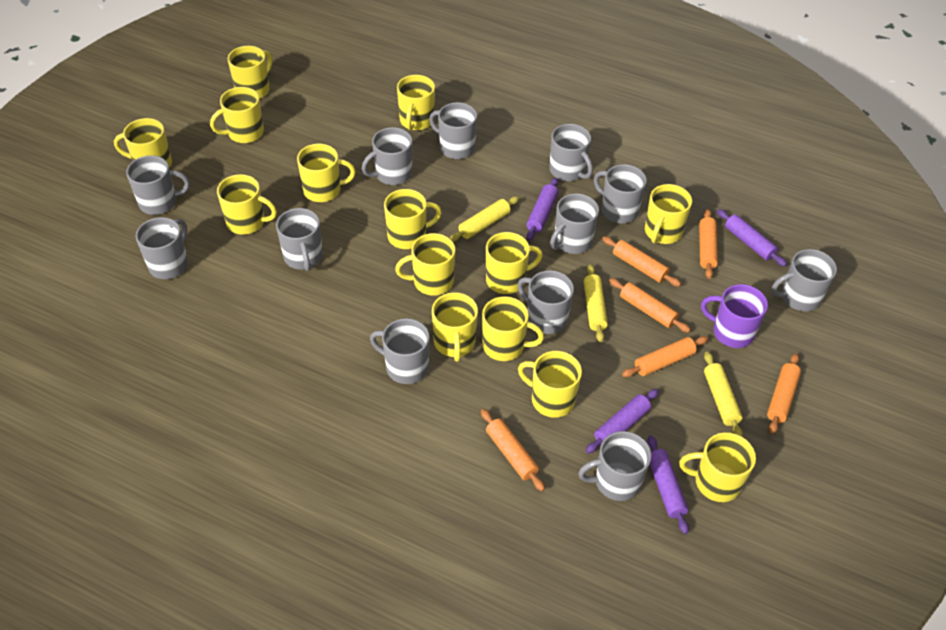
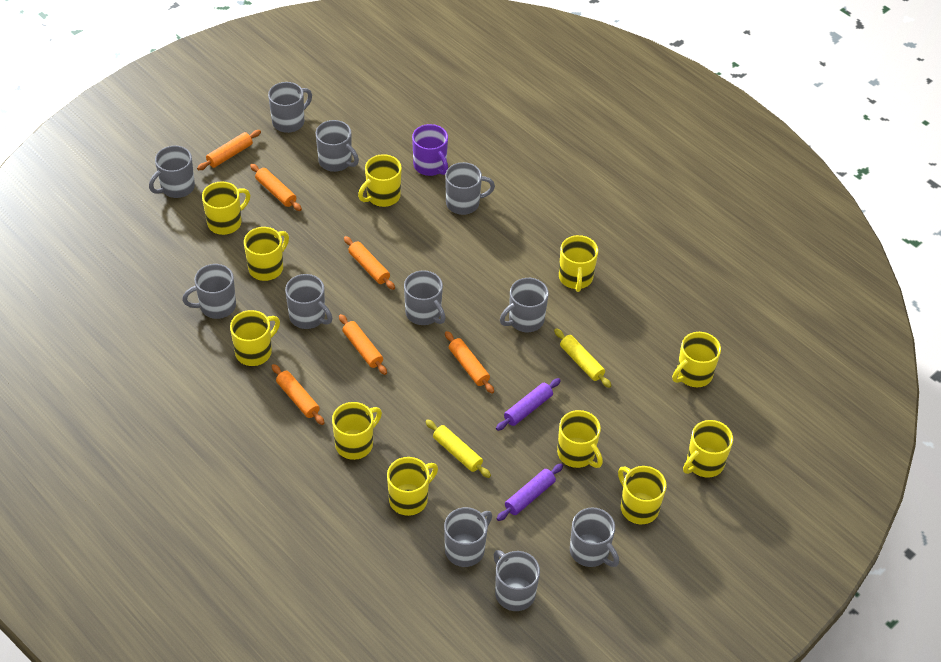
grey mug: [126,155,190,215] [136,217,188,279] [276,208,323,271] [362,127,412,185] [370,318,430,384] [429,102,477,159] [517,270,574,334] [549,124,593,181] [550,194,599,254] [578,431,651,501] [594,164,647,223] [771,249,837,311] = 12 -> [149,146,195,198] [182,264,236,319] [268,82,312,133] [285,274,332,329] [315,120,359,172] [404,270,446,325] [444,507,492,567] [445,162,495,215] [494,550,540,611] [500,278,549,332] [570,507,619,567] = 11
purple rolling pin: [527,178,558,240] [586,389,659,454] [647,435,689,534] [717,209,787,267] = 4 -> [496,378,561,431] [497,463,563,521] = 2
yellow mug: [114,118,172,168] [210,87,264,143] [217,174,277,235] [228,46,272,99] [297,144,356,202] [384,189,442,249] [395,233,455,296] [397,75,435,130] [432,292,478,362] [482,296,544,361] [486,232,543,294] [518,351,582,418] [645,184,692,244] [679,432,756,502] = 14 -> [202,181,250,235] [230,310,280,366] [244,227,289,281] [332,402,382,460] [358,154,402,207] [387,457,438,516] [557,410,603,468] [559,235,598,292] [618,466,667,524] [672,332,721,387] [683,420,733,478] = 11
yellow rolling pin: [450,196,519,242] [584,265,608,342] [704,351,743,436] = 3 -> [425,419,491,478] [554,328,611,388] = 2

